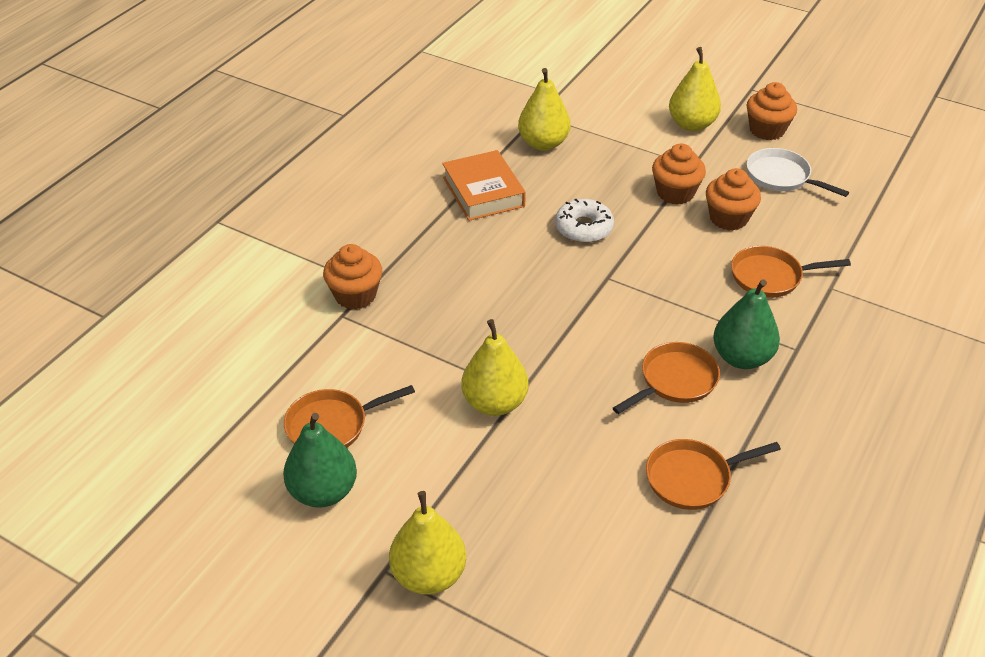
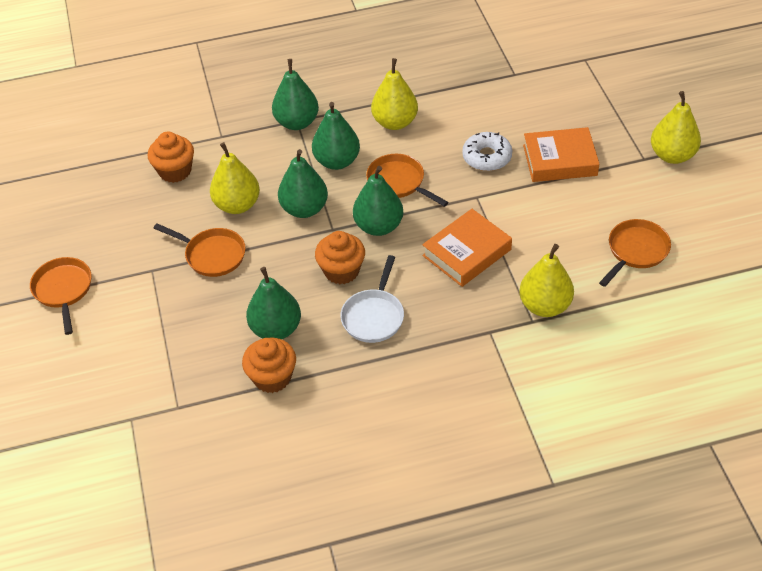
green pear: [283,413,357,508] [713,279,780,369] = 2 -> [246,267,301,339] [272,59,319,130] [278,149,328,218] [312,102,360,170] [353,166,403,236] = 5
orange book: [442,150,526,221] = 1 -> [422,209,512,287] [523,127,599,182] = 2
orange cupcake: [323,244,382,309] [652,143,706,205] [706,168,761,231] [747,82,797,140] = 4 -> [147,132,194,183] [242,338,296,393] [315,231,365,284] = 3

